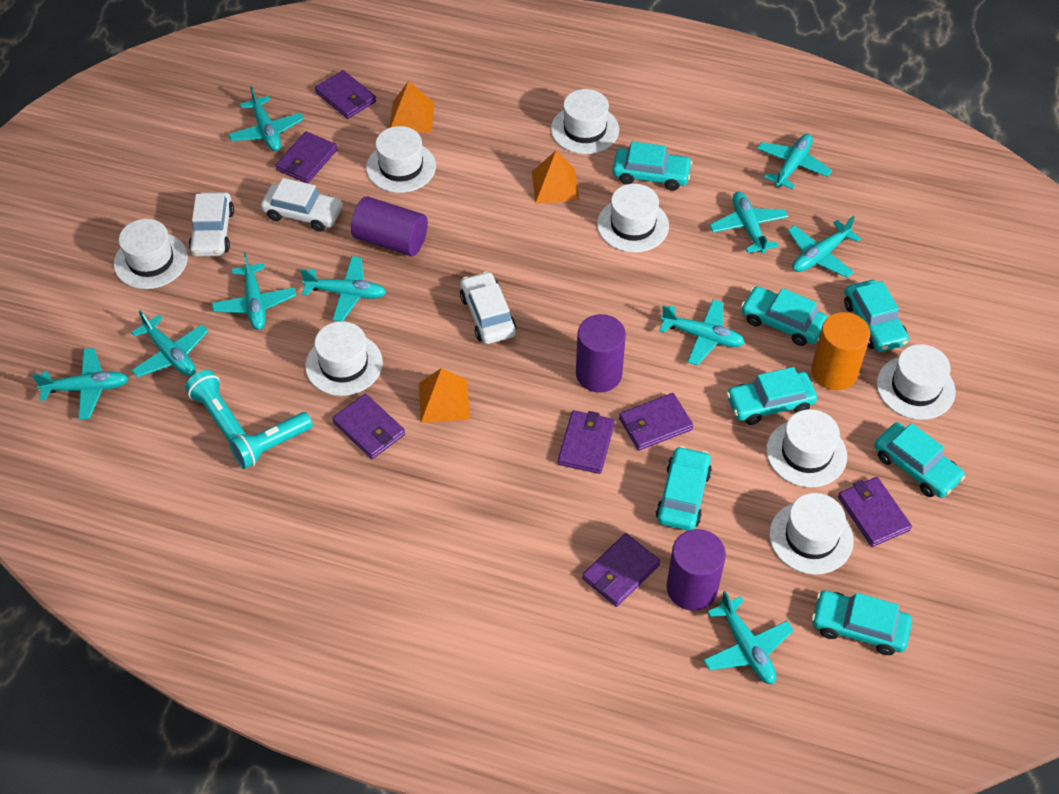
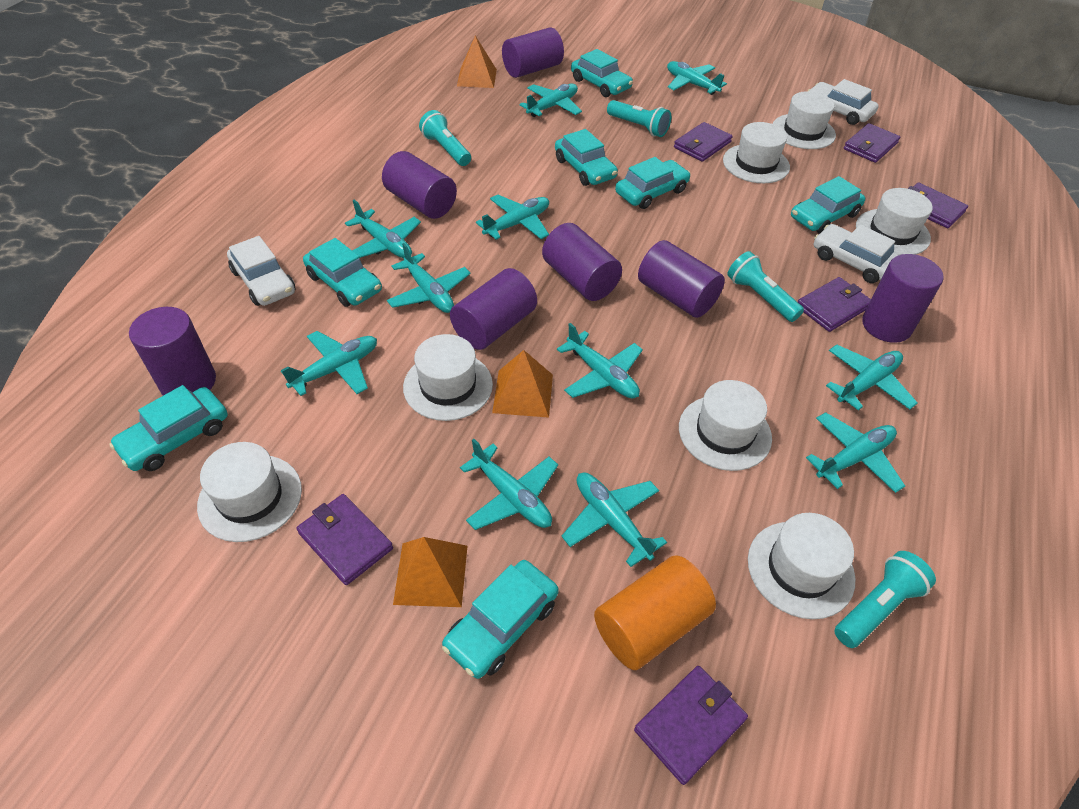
purple cylinder: [351,196,428,256] [576,314,626,393] [666,529,726,611] = 3 -> [129,307,216,396] [382,151,457,219] [450,268,537,350] [502,27,564,78] [542,223,622,301] [638,240,725,318] [862,254,944,343] = 7
purple wallet: [275,131,337,183] [315,70,376,119] [332,394,405,459] [558,410,615,474] [582,533,660,607] [619,393,693,451] [838,477,912,547] = 7 -> [296,494,393,585] [634,666,748,785] [674,122,733,162] [798,277,871,332] [844,123,900,163] [908,182,968,228] = 6
turquoise flashlight: [185,370,246,442] [229,412,313,469] = 2 -> [419,110,471,166] [607,100,671,137] [727,251,804,322] [834,551,936,648] = 4
turquoise plane: [32,348,129,420] [131,310,208,377] [212,252,296,330] [228,86,304,151] [300,256,386,321] [659,299,745,366] [703,591,794,684] [709,192,788,254] [757,134,832,189] [787,216,861,278] = 10 -> [281,331,377,396] [345,200,421,258] [387,243,471,313] [460,439,558,530] [476,195,549,240] [519,84,582,117] [557,323,643,398] [561,472,667,567] [667,61,727,95] [806,412,905,493] [826,345,918,410] = 11
white hat: [114,219,188,289] [305,321,383,396] [366,126,436,193] [551,89,619,154] [597,184,669,253] [766,409,847,487] [769,493,853,575] [877,344,956,420] = 8 -> [197,442,302,542] [403,334,493,421] [679,380,772,471] [723,122,790,183] [748,513,855,619] [772,91,836,149] [856,188,933,255] = 7

